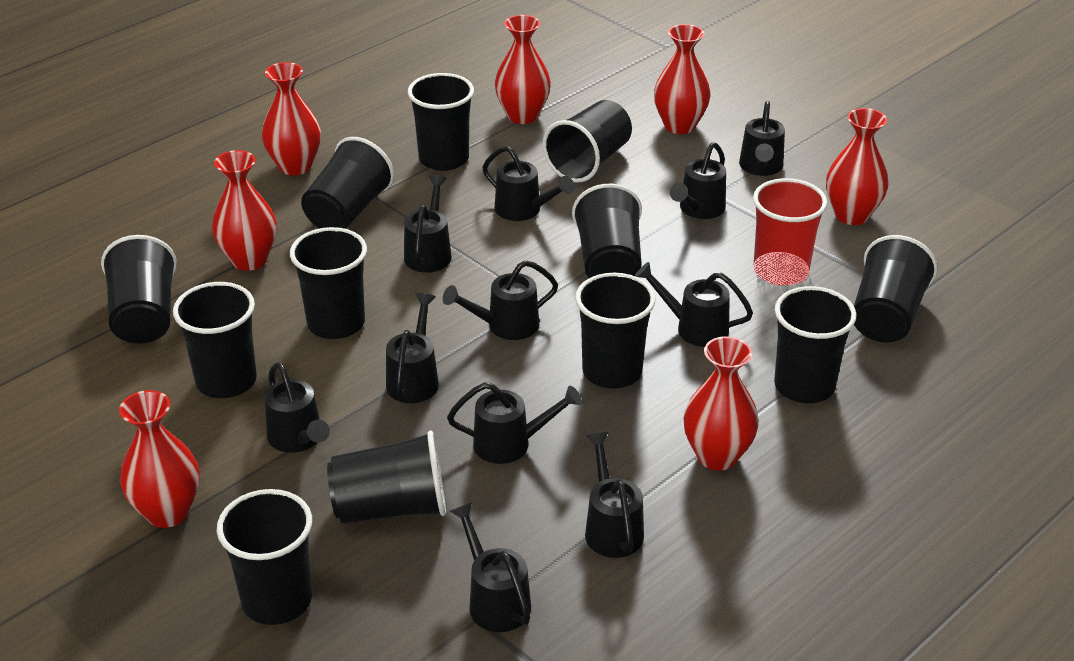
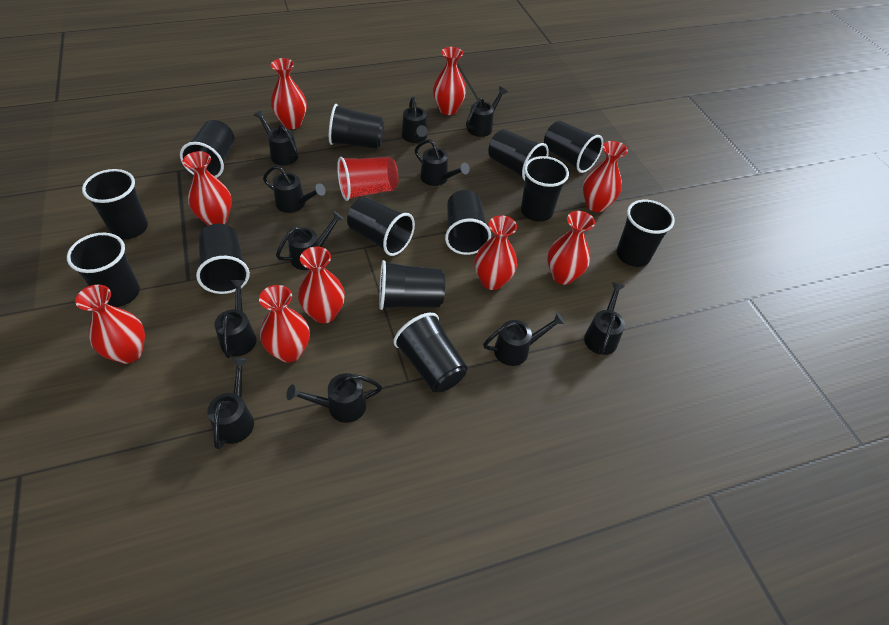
black cup: [101,235,177,343] [173,282,257,398] [217,489,312,625] [290,227,367,339] [301,137,394,229] [327,431,446,523] [408,73,474,171] [543,100,632,183] [572,184,642,278] [575,273,656,389] [774,286,857,403] [854,235,938,343] = 12 -> [67,233,140,307] [82,169,148,239] [180,120,235,178] [196,224,250,294] [329,104,384,149] [347,197,415,256] [379,260,445,310] [393,313,468,392] [445,190,491,255] [489,129,549,181] [521,156,569,222] [544,121,603,173] [616,200,675,267] = 13
red vase: [119,390,200,528] [212,150,277,271] [262,62,321,176] [495,15,551,124] [654,24,710,134] [684,336,759,470] [826,108,888,225] = 7 -> [75,285,145,364] [183,151,232,226] [259,285,310,362] [271,58,307,129] [298,247,345,323] [433,47,466,115] [474,215,517,290] [547,211,595,285] [583,141,628,212] = 9

